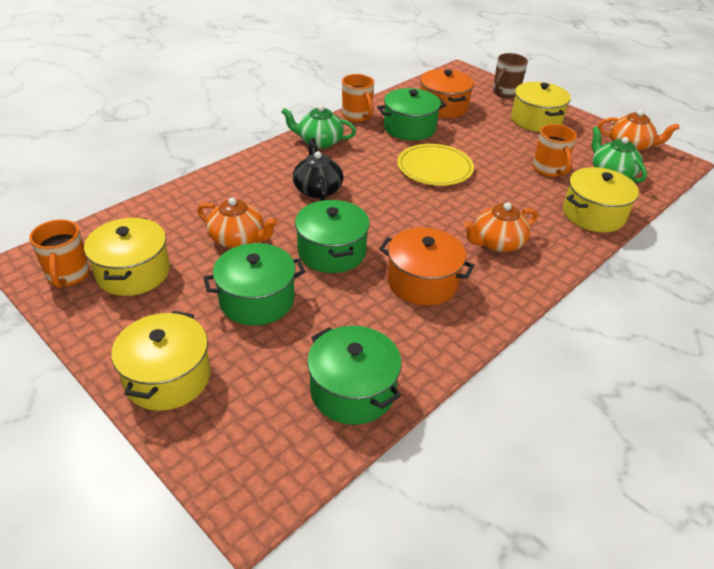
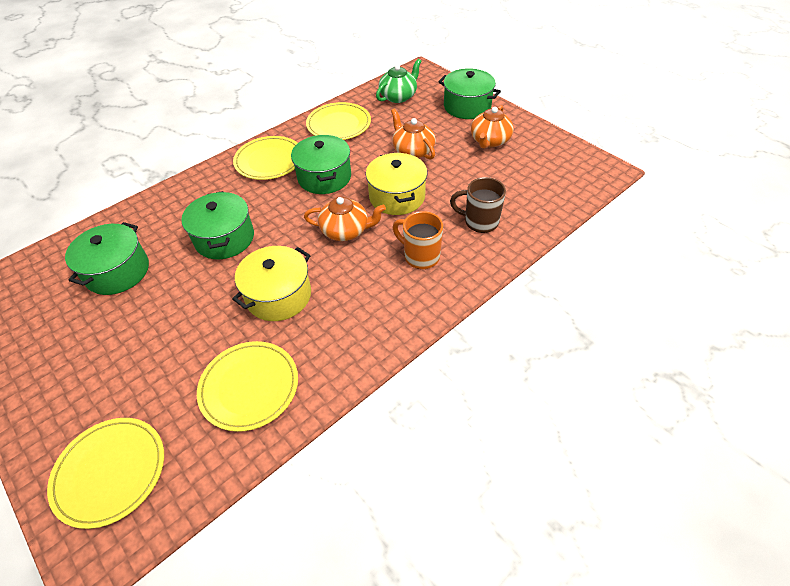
black teapot: [293,138,343,201] = 1 -> none = 0
green teapot: [282,105,356,149] [592,126,647,183] = 2 -> [376,59,421,103] = 1
orange mug: [29,219,90,288] [342,74,374,122] [533,124,577,177] = 3 -> [393,211,443,269] = 1
orange pot: [379,228,475,305] [420,69,474,118] = 2 -> none = 0
yellow plate: [397,144,474,186] = 1 -> [47,418,164,529] [197,341,298,432] [233,136,297,180] [306,102,371,140] = 4
yellow pot: [84,218,170,296] [111,311,211,411] [511,82,571,132] [563,167,639,232] = 4 -> [232,246,311,321] [366,153,427,215] = 2

